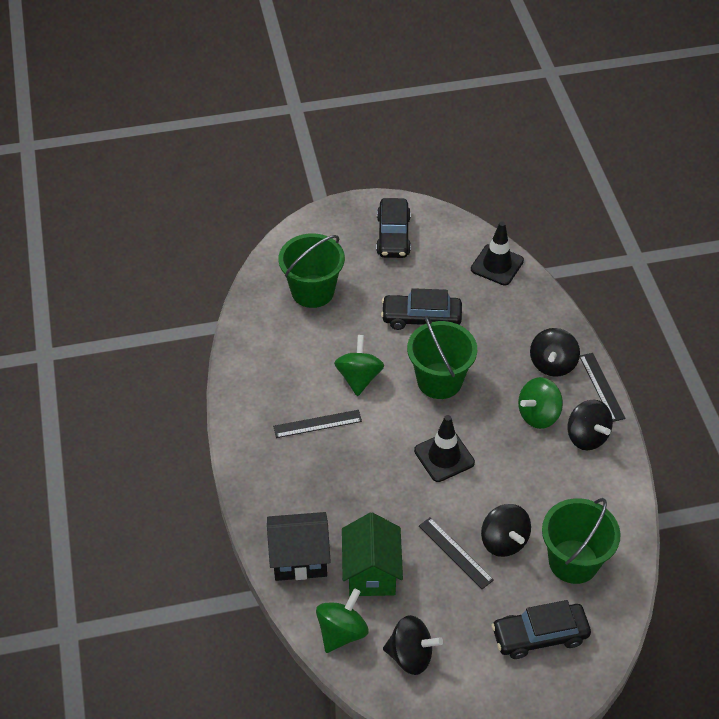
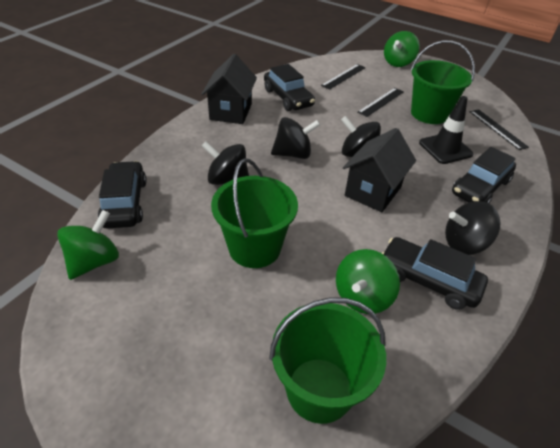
black car: [376,198,411,258] [381,288,462,330] [491,600,591,659] = 3 -> [98,161,147,229] [264,64,315,111] [382,237,488,310] [452,147,516,203] = 4
black house: [267,512,331,581] = 1 -> [202,54,257,124] [343,128,416,212] = 2
black traffic cone: [414,415,475,482] [471,221,524,286] = 2 -> [419,96,473,164] = 1
green house: [342,512,403,596] = 1 -> none = 0

